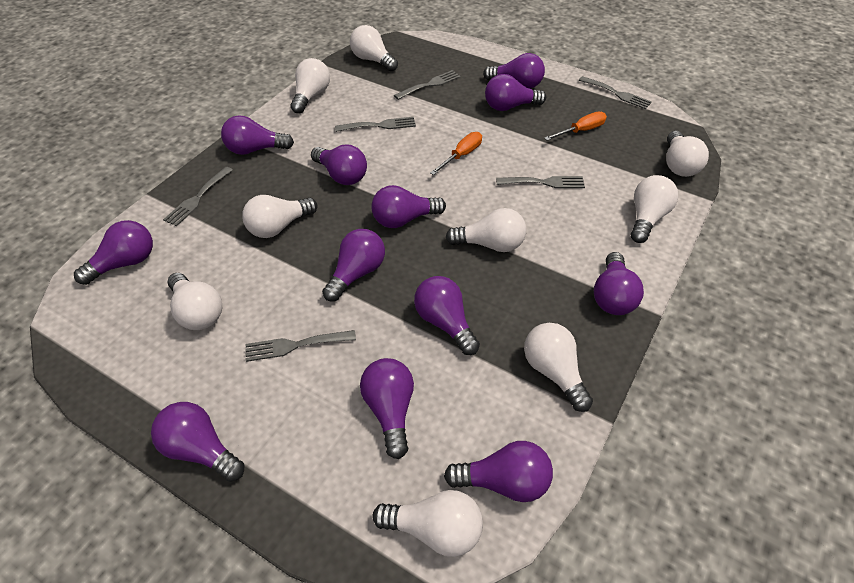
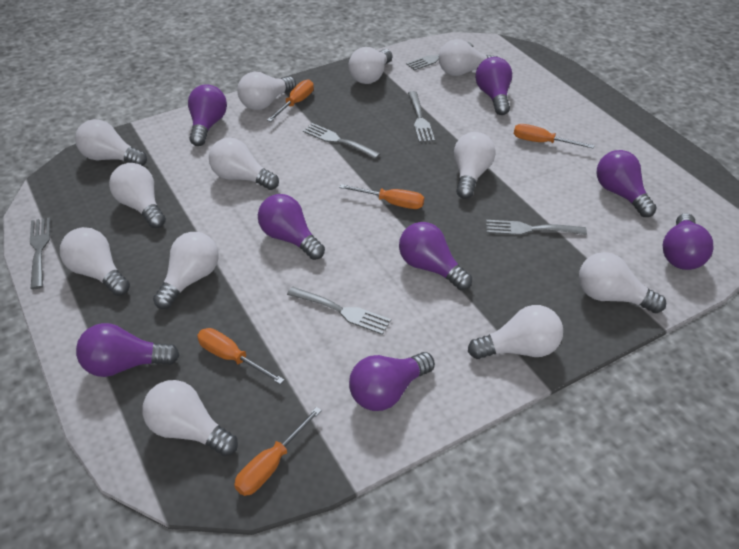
orange screwdriver: [430,132,482,175] [544,111,607,141] = 2 -> [197,328,284,384] [234,407,322,496] [267,79,314,122] [339,184,424,209] [514,124,594,149] = 5
purple light bulb: [74,220,153,285] [151,402,244,482] [221,115,294,155] [311,145,367,185] [322,229,385,302] [360,358,414,459] [371,185,446,228] [414,276,480,355] [444,441,553,502] [483,53,545,89] [485,74,546,111] [594,252,644,315] = 12 -> [76,323,179,377] [188,84,227,146] [258,194,325,260] [349,352,435,411] [399,222,472,290] [475,57,512,115] [597,150,657,217] [663,213,713,270] = 8
white light bulb: [167,273,222,330] [242,195,317,238] [290,58,330,113] [350,25,398,71] [372,490,483,557] [446,208,526,252] [524,323,593,412] [631,175,678,243] [666,131,709,177] = 9 -> [60,227,130,296] [75,119,147,166] [109,163,166,228] [142,380,238,456] [153,232,219,309] [209,138,279,190] [237,72,296,110] [349,47,393,84] [439,39,497,76] [454,132,496,199] [468,305,563,359] [579,252,666,313] = 12

